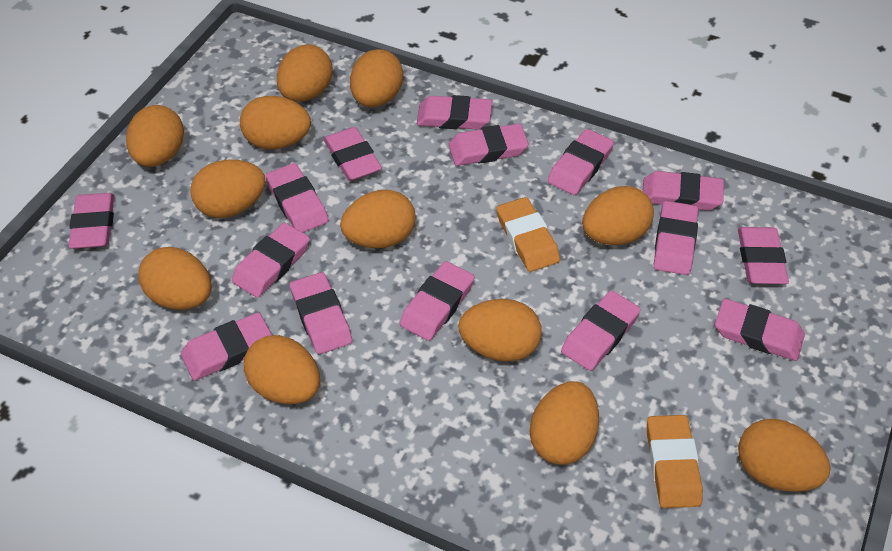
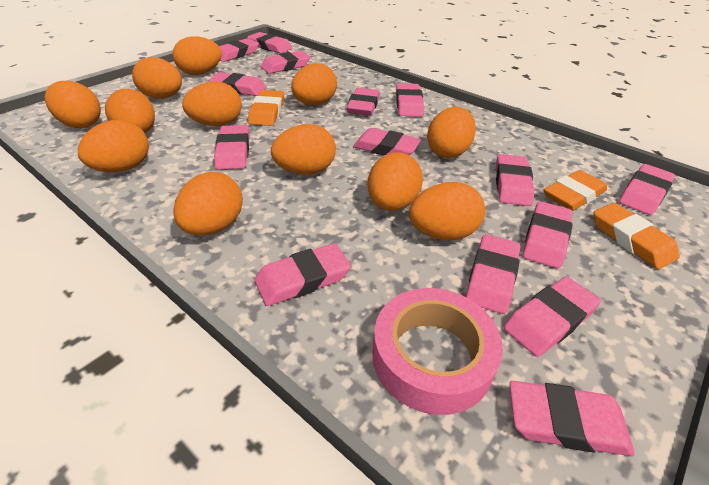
orange eraser: [496,197,560,272] [647,415,703,508] = 2 -> [248,90,284,126] [544,170,607,211] [593,203,679,269] = 3
pink tape: none = 0 -> [372,288,503,415] = 1

